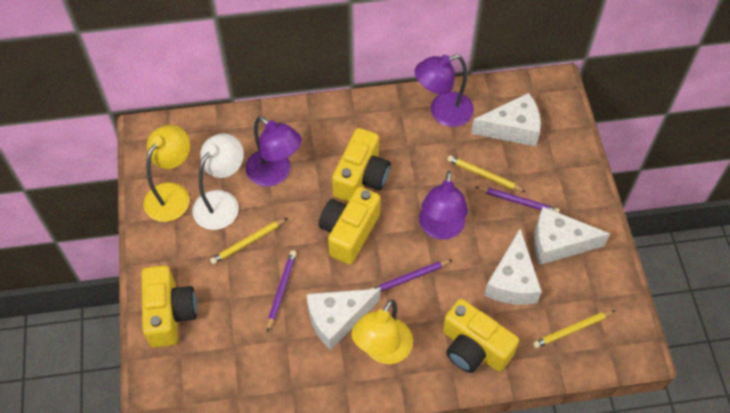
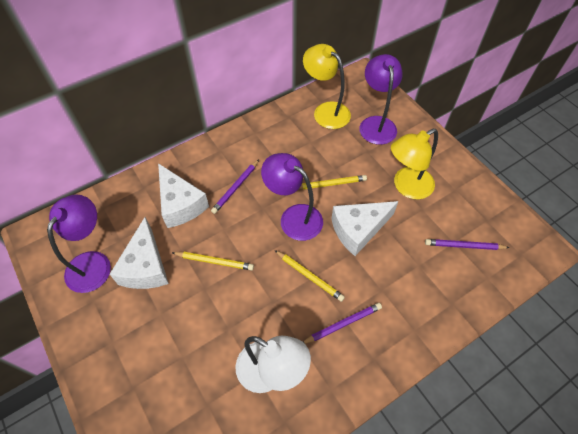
white cheese: [306,289,381,351] [471,93,541,146] [484,228,542,305] [534,207,610,265] = 4 -> [110,217,169,289] [158,163,209,228] [331,201,399,256] = 3
yellow camera: [142,266,197,348] [319,187,381,264] [332,128,391,202] [443,299,519,373] = 4 -> none = 0

